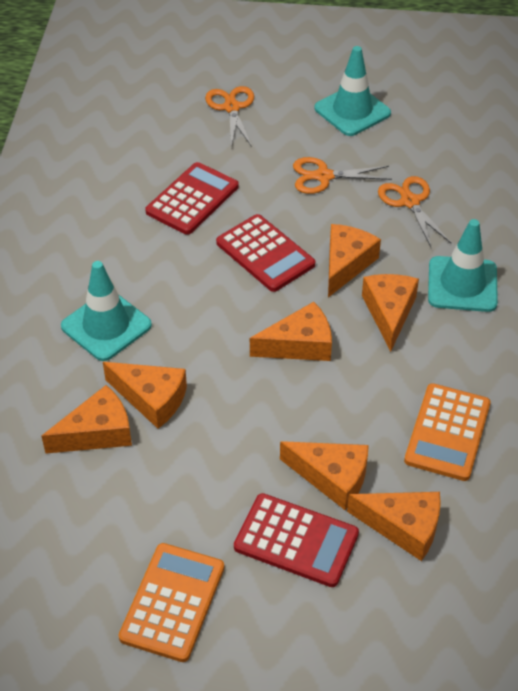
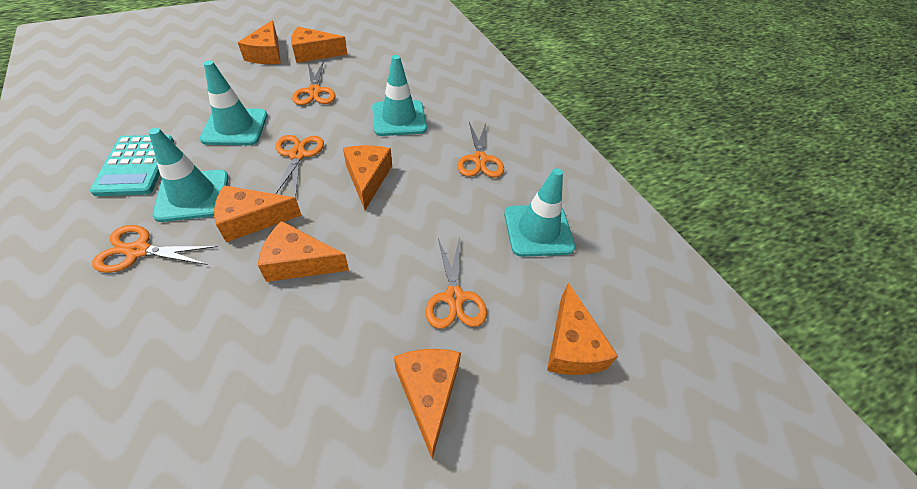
orange calculator: [119,543,224,662] [404,383,491,481] = 2 -> none = 0
orange scissors: [205,86,254,148] [293,157,392,194] [378,176,451,248] = 3 -> [92,225,218,273] [275,135,324,198] [292,61,335,105] [426,237,487,329] [458,122,504,178] = 5
red calculator: [145,162,239,235] [216,214,315,292] [234,493,359,587] = 3 -> none = 0
turquoise calculator: none = 0 -> [90,135,174,196] = 1
turquoise traffic cone: [61,261,152,361] [314,46,391,136] [428,219,498,312] = 3 -> [148,128,229,222] [200,60,267,145] [372,55,427,136] [504,168,575,257] = 4

